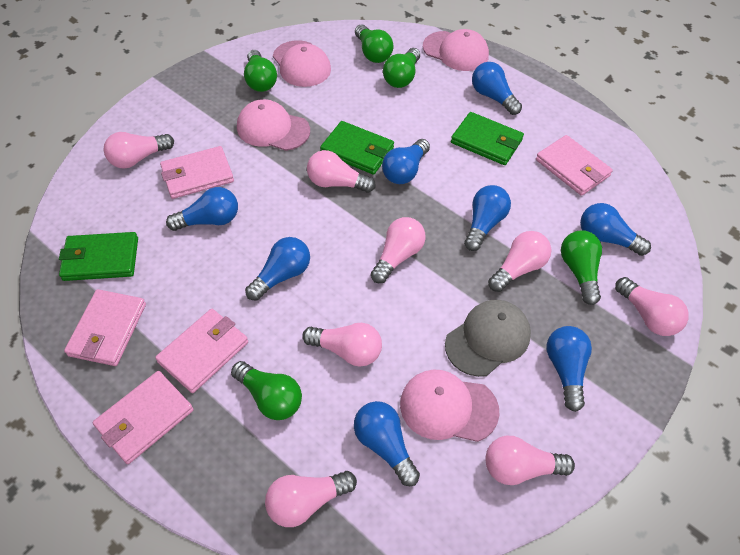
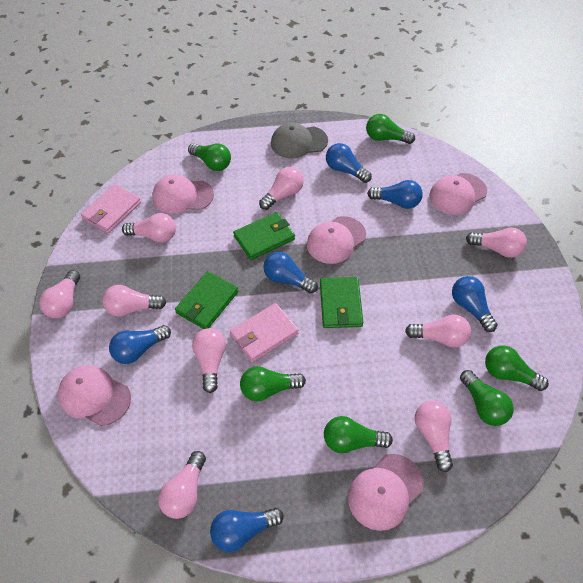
blue light bulb: [166,187,238,231] [245,237,310,301] [354,401,420,486] [382,139,430,184] [464,185,511,251] [472,62,522,115] [546,326,592,412] [580,203,651,256] = 8 -> [109,325,171,364] [210,508,284,552] [263,252,318,293] [326,143,372,183] [367,180,423,209] [452,276,498,332] = 6
green light bulb: [231,361,302,420] [244,50,277,92] [355,25,394,63] [383,48,420,88] [561,230,602,305] = 5 -> [188,143,231,171] [240,366,306,401] [324,416,393,453] [366,114,415,144] [460,370,514,426] [485,345,549,391] = 6
pink cap: [237,99,310,151] [273,40,331,87] [400,370,499,442] [423,29,489,71] = 4 -> [58,365,131,426] [152,174,214,214] [307,216,366,264] [348,454,424,531] [429,173,487,215] = 5
pink light bulb: [104,132,174,169] [265,471,357,527] [302,323,382,366] [307,150,376,193] [371,217,426,283] [485,436,575,485] [488,231,551,292] [615,277,689,336] = 8 -> [39,270,80,319] [102,285,166,317] [122,213,176,243] [158,451,206,519] [192,328,226,393] [259,167,304,210] [405,315,471,348] [415,400,453,472] [466,227,527,258] = 9
pink wallet: [64,289,146,366] [92,371,193,464] [155,309,248,393] [160,146,234,199] [536,135,613,196] = 5 -> [81,184,141,233] [230,303,298,362] = 2

